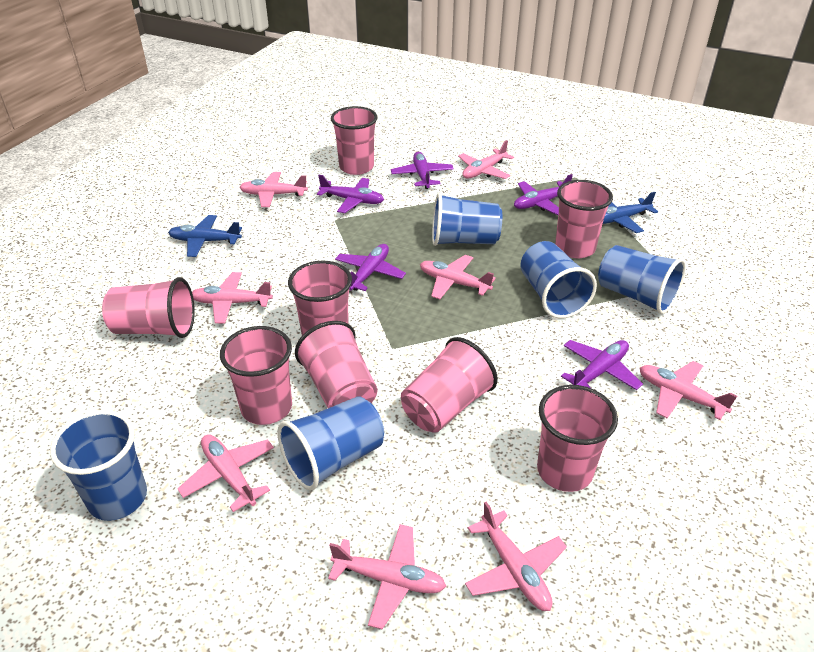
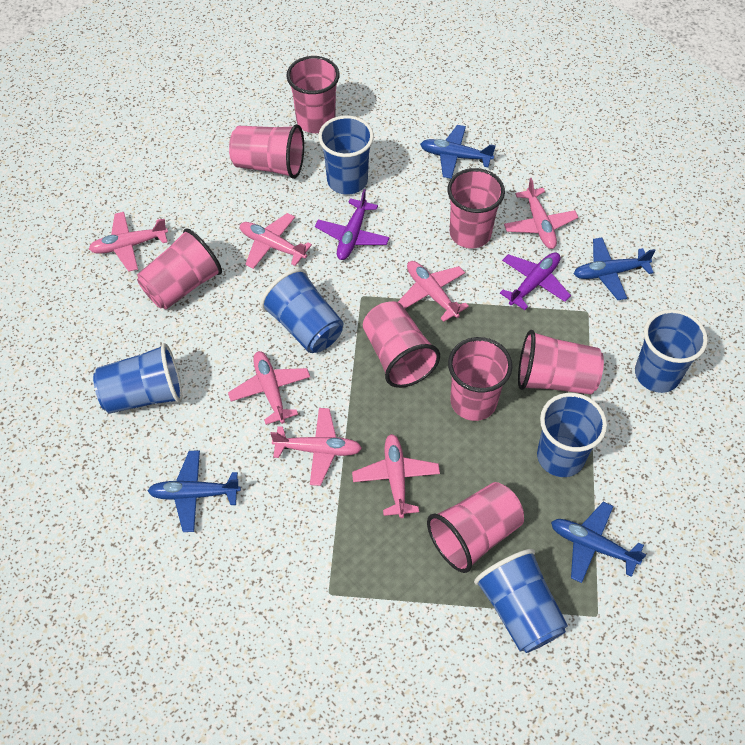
blue cup: [50,410,147,521] [277,396,384,491] [432,193,502,246] [520,241,597,318] [598,245,686,314] = 5 -> [93,343,182,414] [260,268,343,353] [318,115,374,195] [474,549,568,653] [537,393,607,477] [635,309,708,393] = 6
blue plane: [168,215,242,257] [603,192,658,233] = 2 -> [148,450,241,532] [420,125,496,179] [551,502,646,583] [574,238,656,300] = 4
pink plane: [177,434,274,512] [192,272,273,324] [239,172,308,207] [328,524,446,629] [420,255,496,299] [458,140,514,179] [465,502,567,611] [640,361,737,420] = 8 -> [89,212,168,272] [228,351,310,425] [240,213,312,269] [270,408,362,486] [352,434,440,518] [398,261,469,322] [504,178,578,249] = 7
purple plane: [317,175,384,213] [335,244,406,291] [391,152,454,189] [514,174,573,215] [561,340,643,390] = 5 -> [315,189,389,260] [500,252,571,310] = 2

